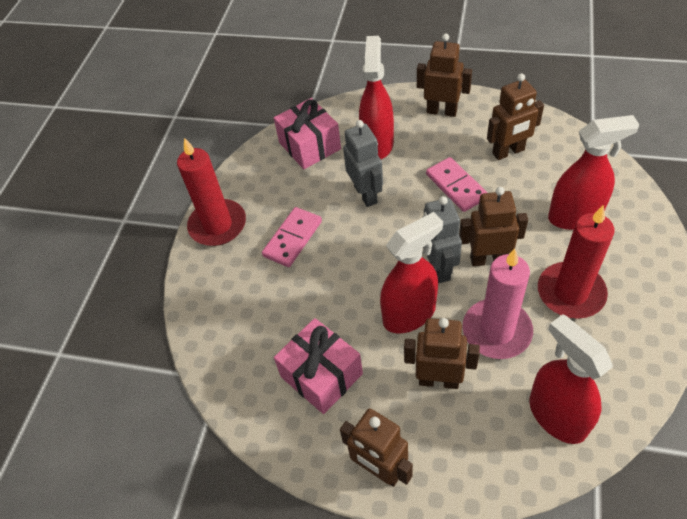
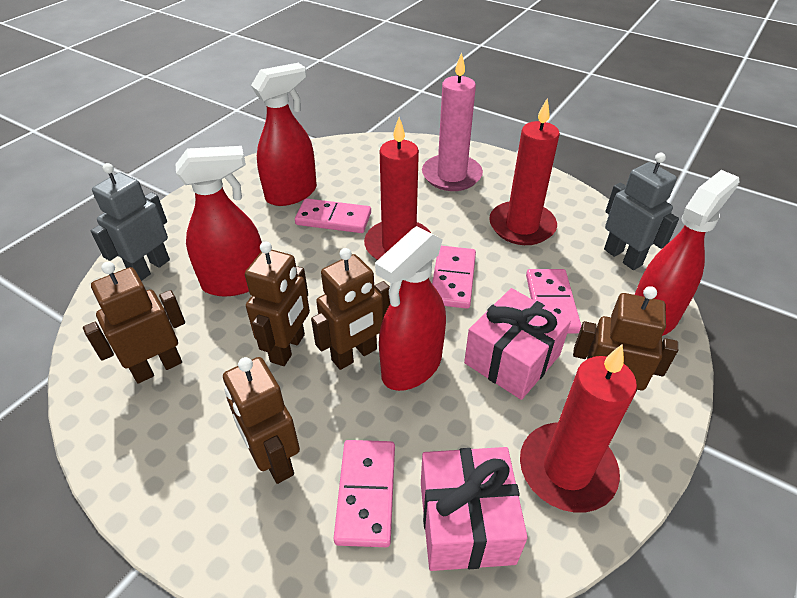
pink domino: [262,207,322,267] [426,157,488,212] = 2 -> [295,198,371,233] [334,440,395,547] [432,246,476,309] [526,269,581,333] = 4
red candle: [177,138,246,246] [538,205,615,319] = 2 -> [364,117,431,260] [489,99,560,245] [520,345,637,513] = 3

